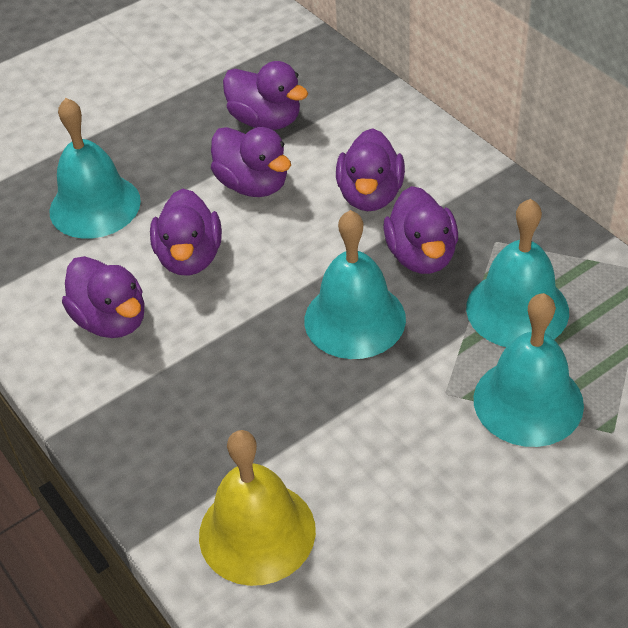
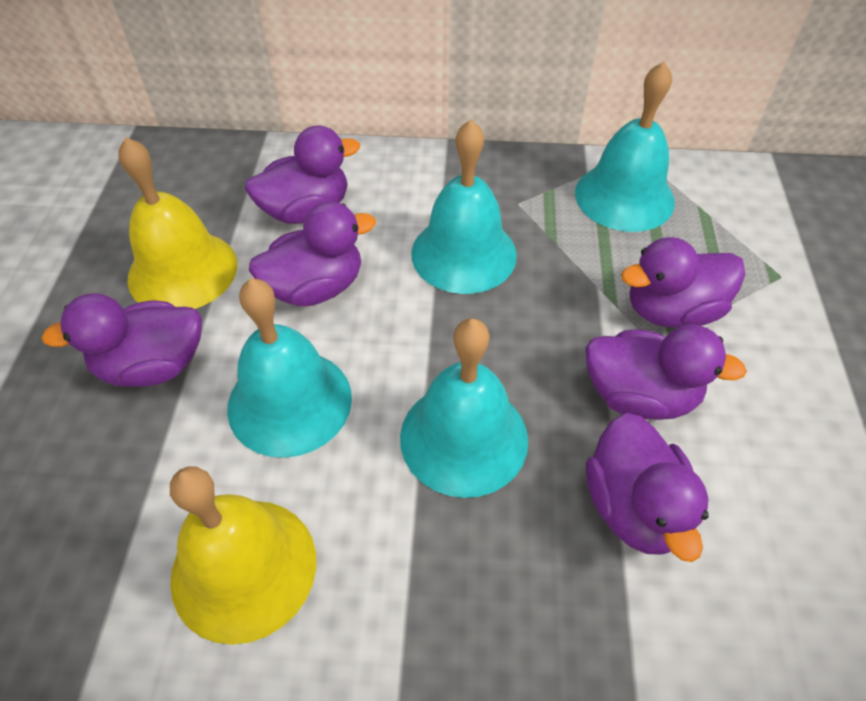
yellow bell: [199,430,316,586] = 1 -> [118,137,237,309] [170,466,316,645] = 2

